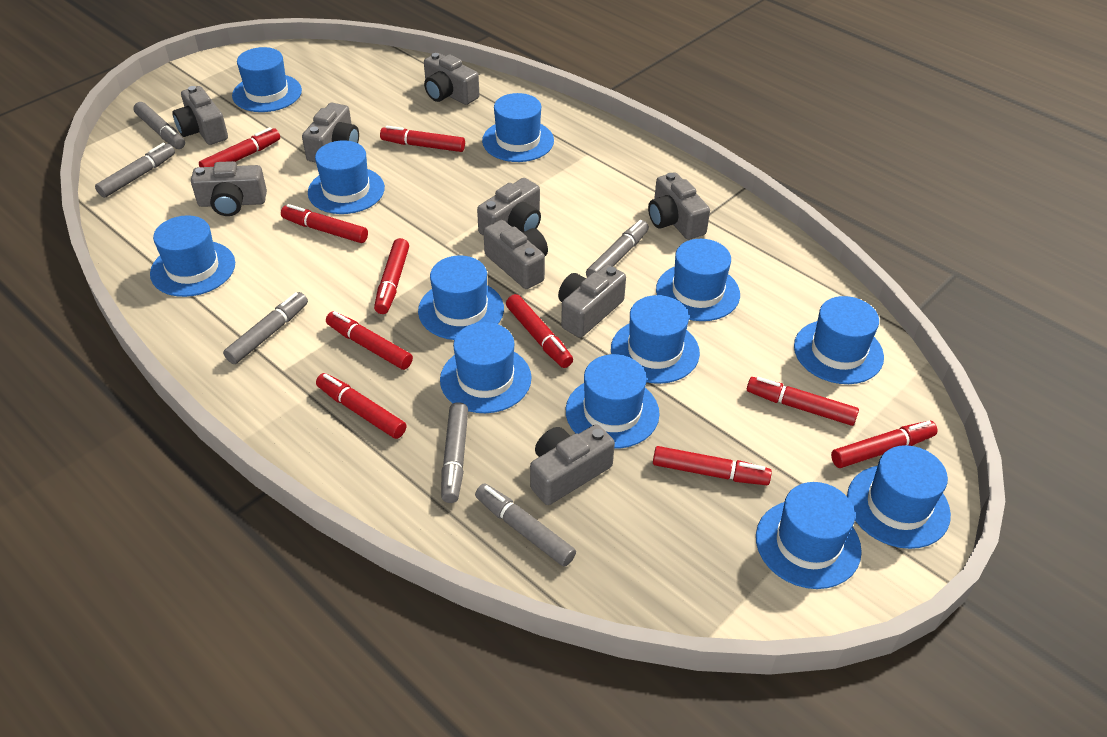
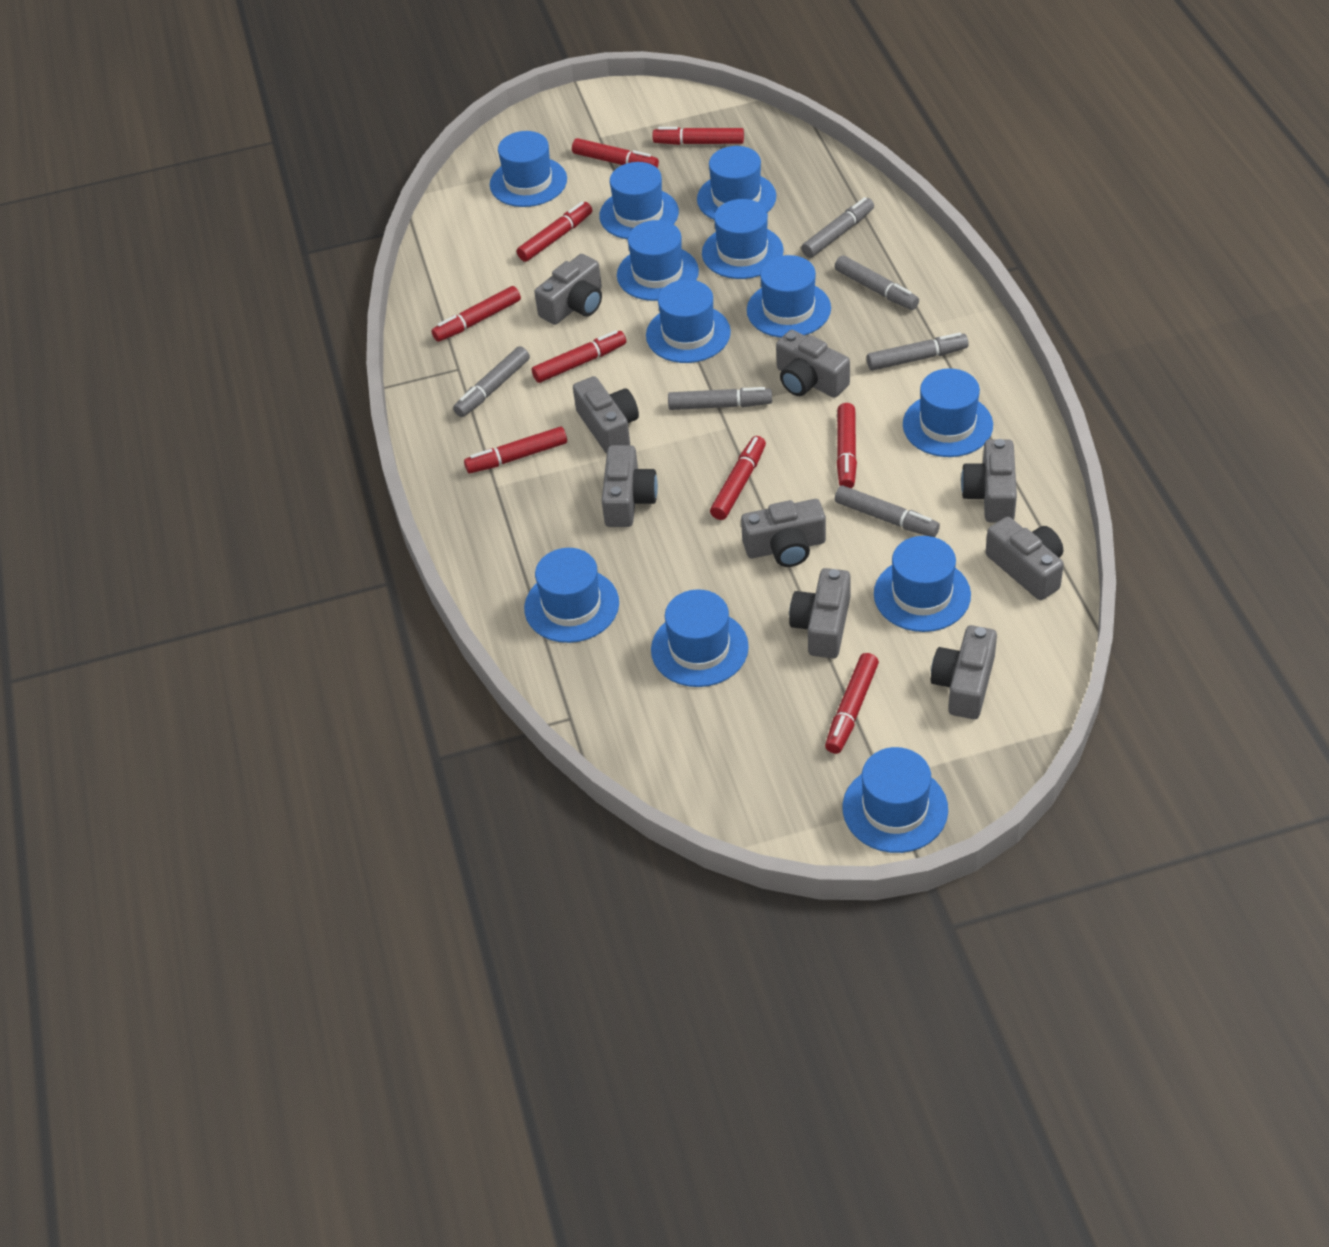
red marker: [199,127,280,167] [281,204,368,243] [316,373,406,439] [326,311,413,370] [374,238,409,314] [380,126,465,152] [506,294,573,368] [653,446,772,485] [747,377,859,426] [831,420,938,468] = 10 -> [431,286,521,342] [464,426,567,473] [517,201,592,262] [532,330,626,383] [572,138,659,168] [652,127,744,145] [710,436,766,520] [825,653,879,754] [837,403,857,488] = 9

